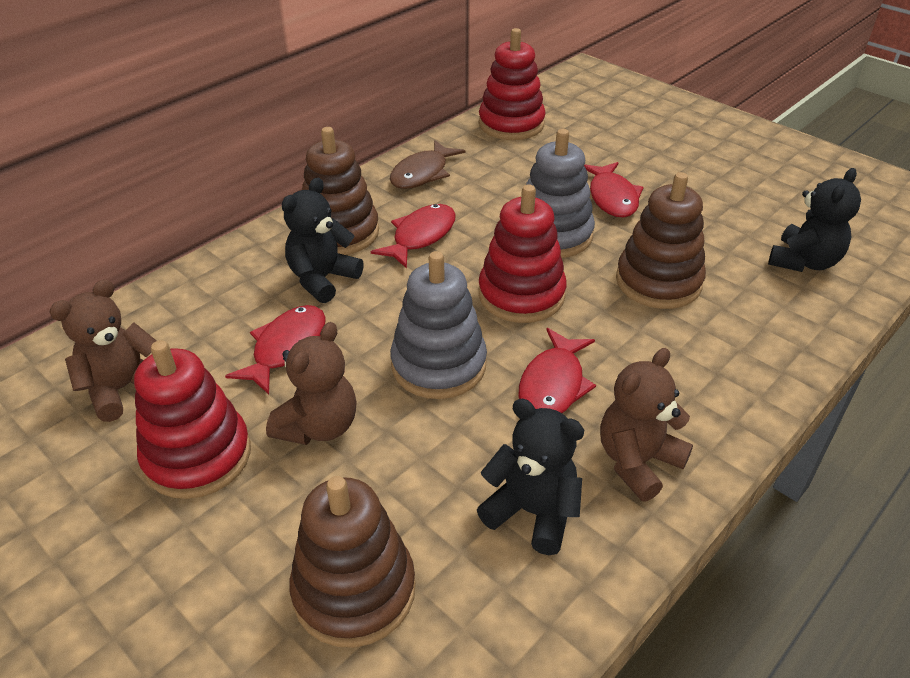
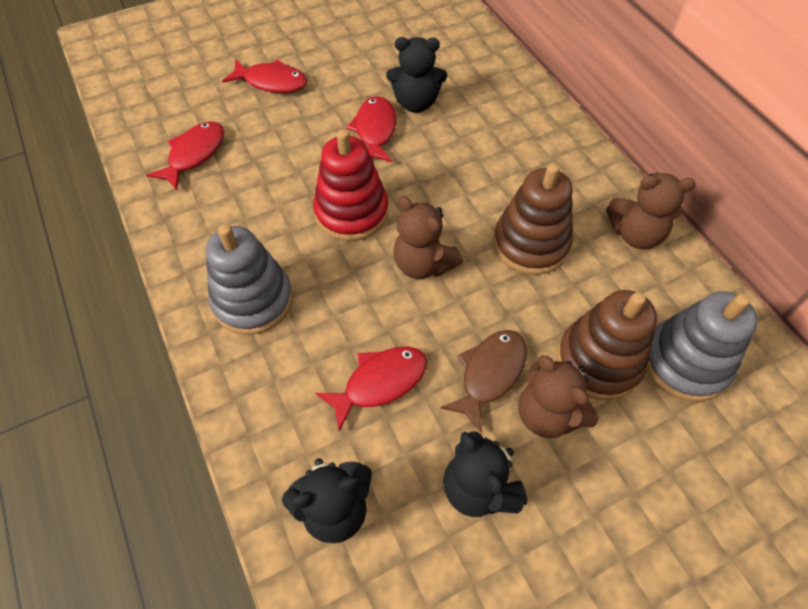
brown stacking toy: [289,476,416,648] [302,127,379,255] [616,172,706,309] = 3 -> [493,163,573,275] [557,290,657,400] = 2
red stacking toy: [134,340,251,499] [479,28,546,140] [479,185,567,323] = 3 -> [313,129,388,241] = 1

